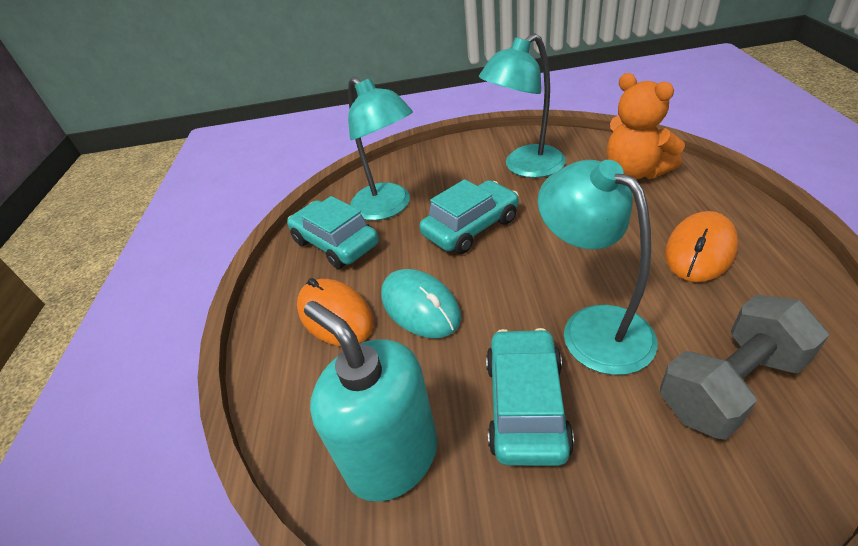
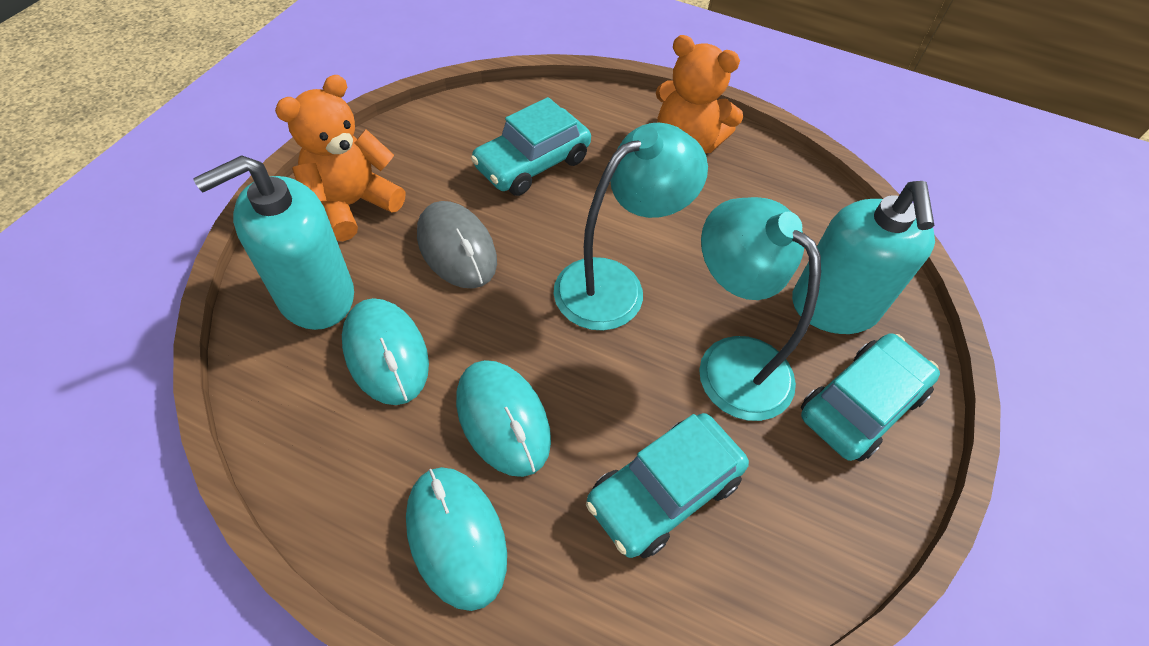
grey dumbbell: [660,295,829,440] = 1 -> none = 0
grey mouse: none = 0 -> [417,201,497,289] = 1
orange mouse: [297,278,374,346] [665,211,738,282] = 2 -> none = 0
orange teddy bear: [607,73,685,180] = 1 -> [275,75,406,241] [656,35,744,153] = 2
turquoise lamp: [348,77,413,220] [479,33,566,178] [538,160,657,375] = 3 -> [554,123,708,331] [699,197,821,421] = 2
turquoise mouse: [381,269,461,338] = 1 -> [342,298,429,405] [406,467,507,611] [456,360,551,477] = 3
turquoise soap dispenser: [304,301,438,502] = 1 -> [193,155,354,330] [792,181,935,334] = 2

